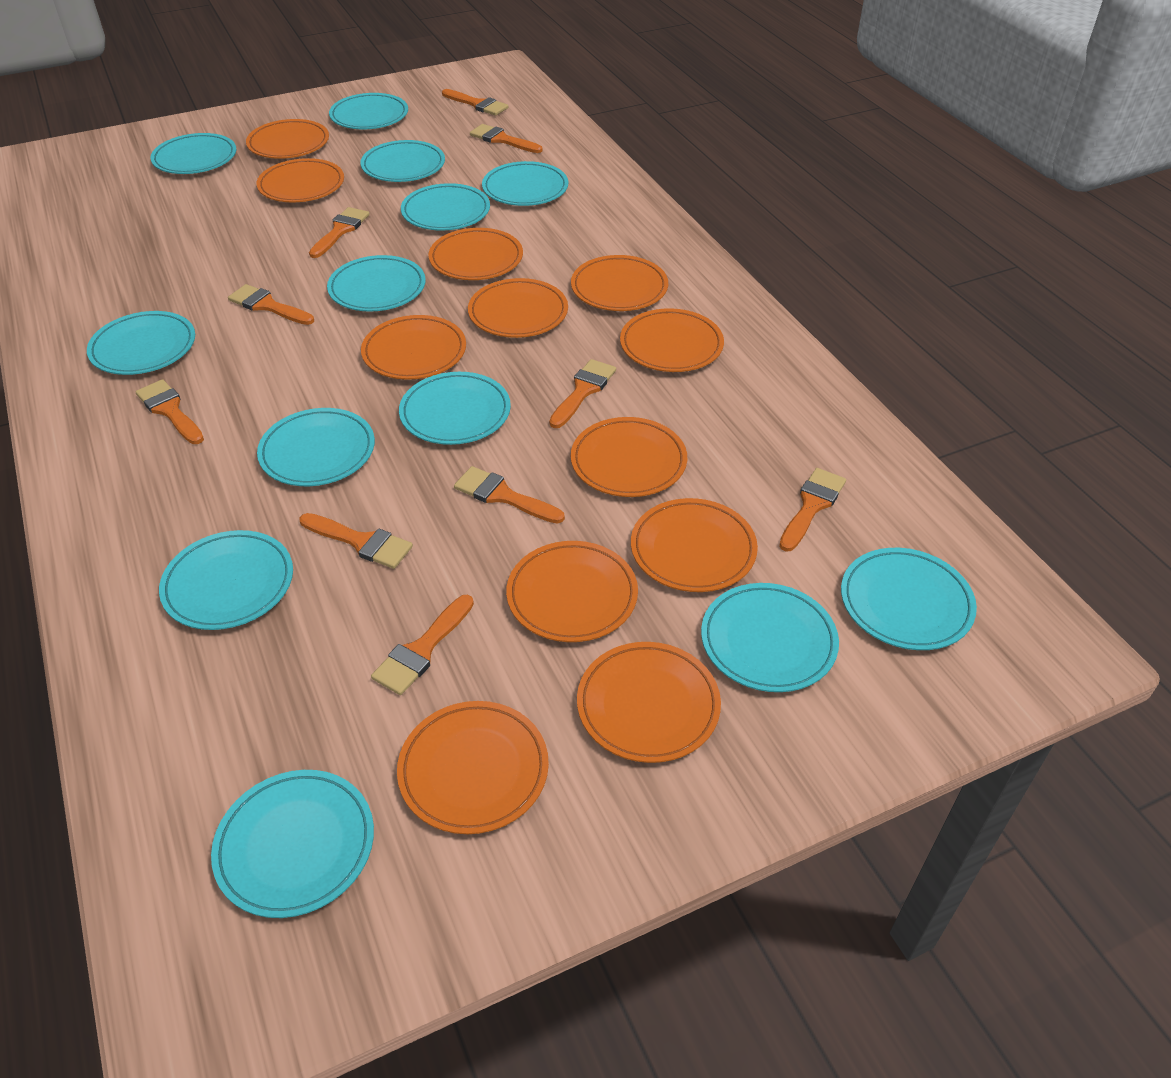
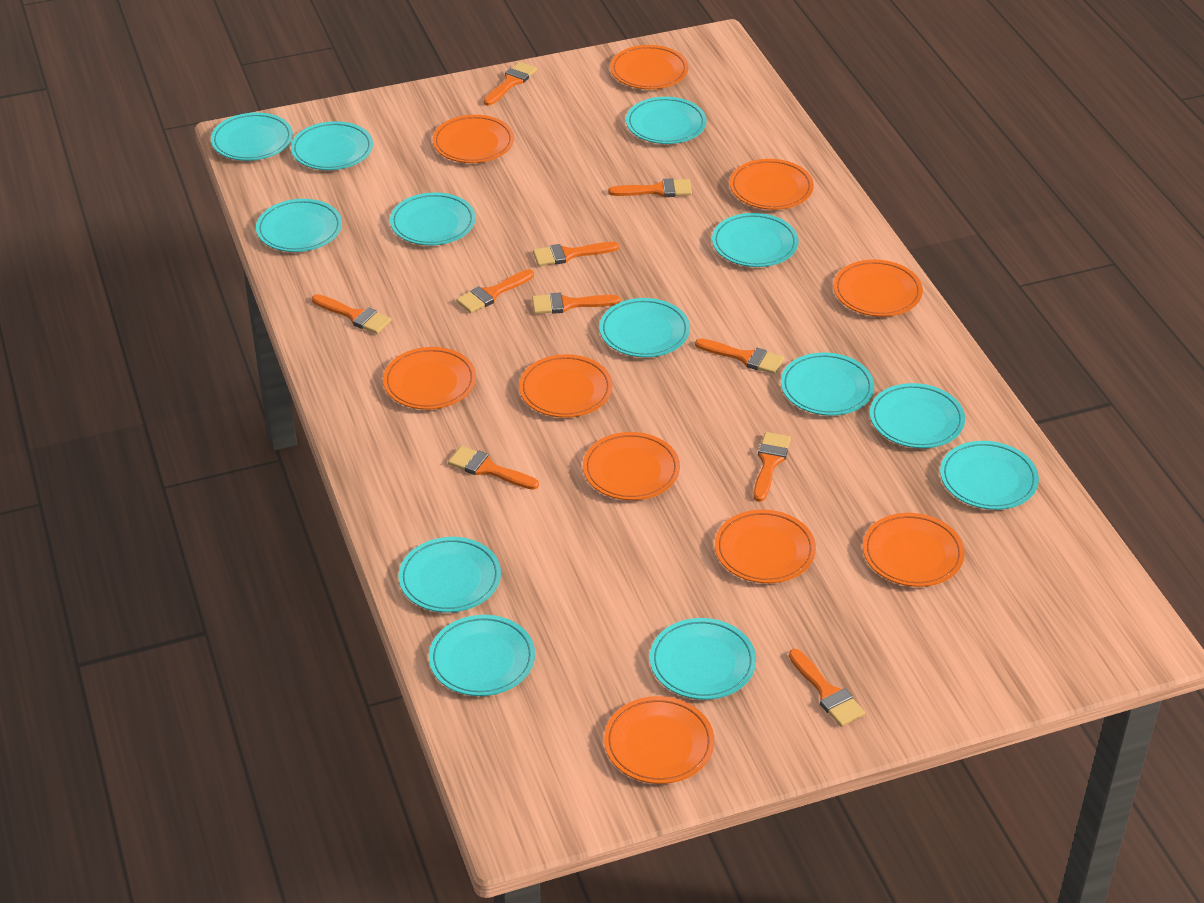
orange plate: [246,119,329,159] [257,158,344,203] [361,315,466,379] [397,701,549,834] [428,228,523,280] [468,278,568,338] [506,541,638,642] [571,255,668,311] [571,417,687,497] [577,642,721,763] [620,308,724,372] [631,498,758,592] = 12 -> [383,347,476,410] [432,115,514,163] [519,354,613,418] [583,432,680,500] [604,696,714,784] [610,45,689,89] [715,510,816,583] [730,159,814,210] [834,260,923,317] [863,513,965,587] = 10

